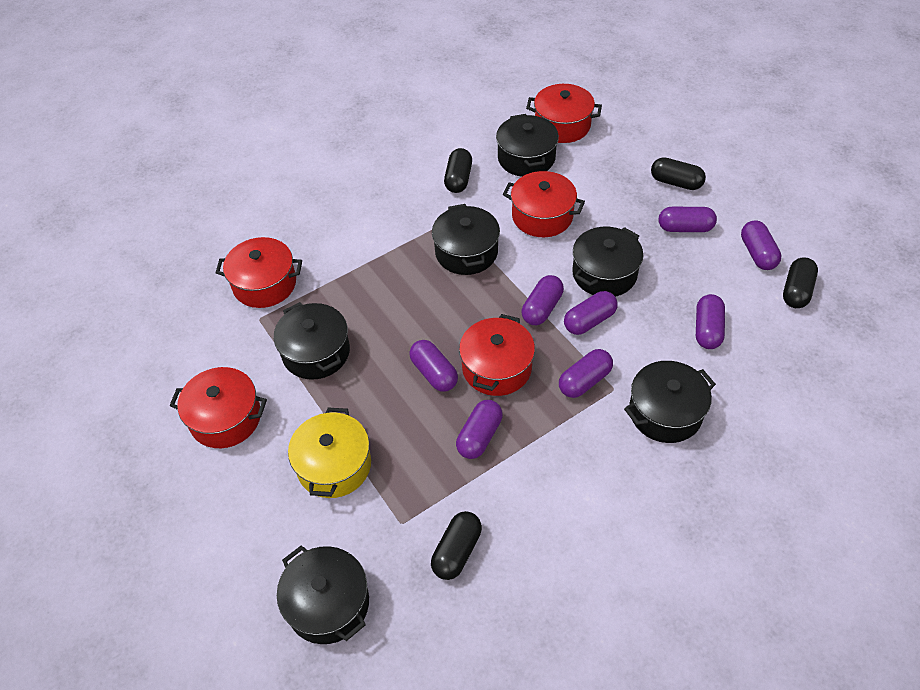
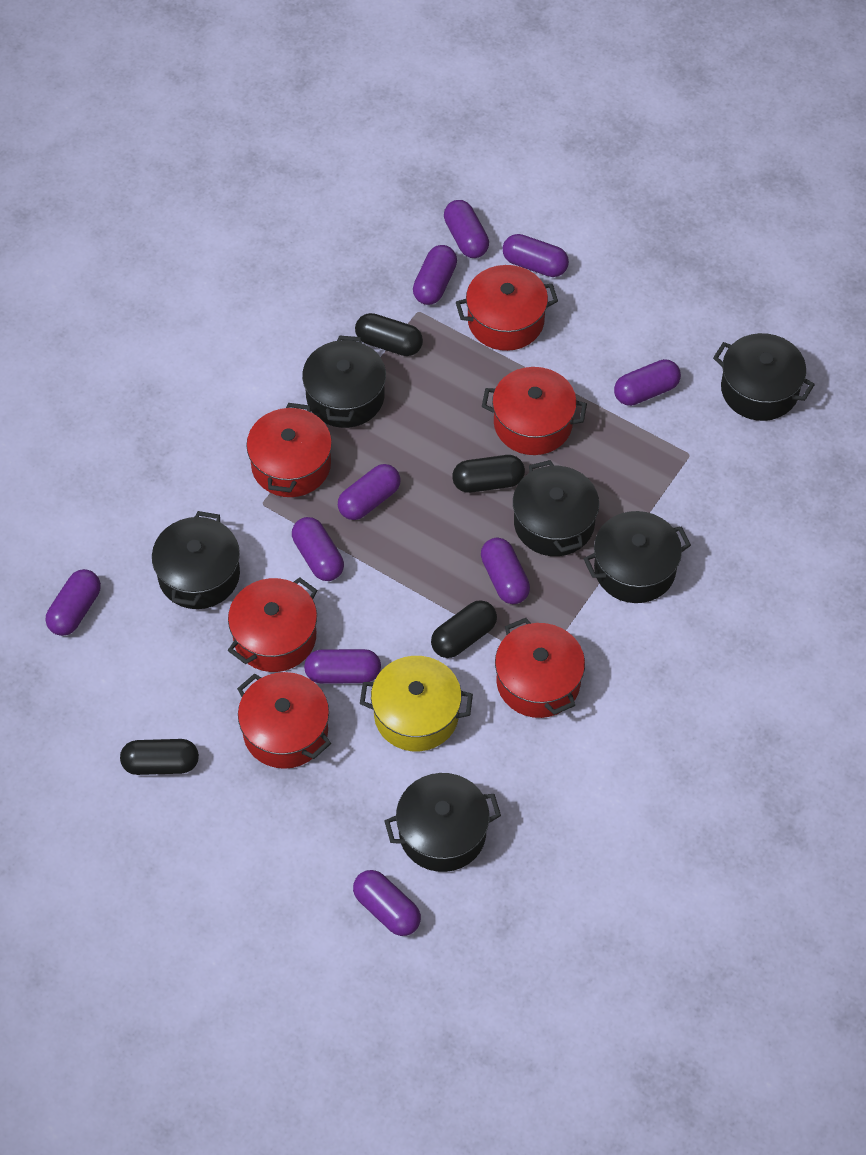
purple capsule: [409,340,458,392] [456,400,503,459] [522,275,564,325] [559,349,613,398] [564,291,618,335] [659,207,717,232] [696,294,725,349] [741,221,782,270] = 8 -> [46,569,101,636] [292,517,344,581] [304,649,381,684] [338,464,400,520] [353,870,421,936] [413,245,457,305] [444,200,489,258] [481,538,530,604] [503,234,569,277] [614,359,681,406] = 10
red pot: [170,367,267,448] [215,237,302,308] [459,314,535,396] [503,171,585,237] [526,84,602,143] = 5 -> [228,577,317,672] [237,672,331,769] [246,403,332,497] [456,265,558,351] [482,367,587,455] [495,618,585,718] = 6

